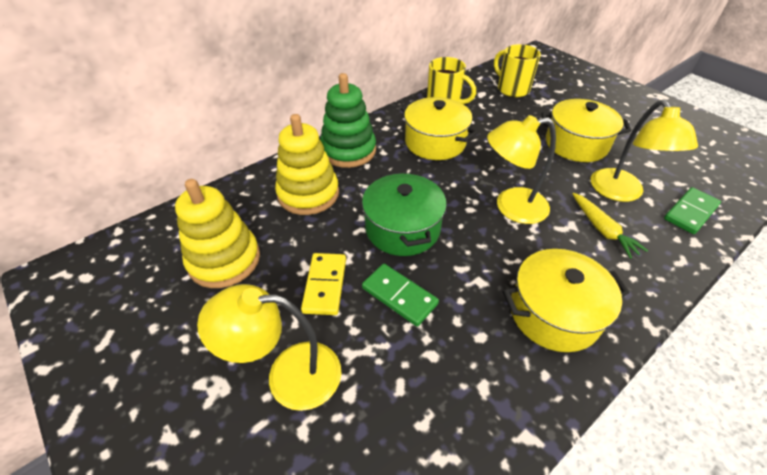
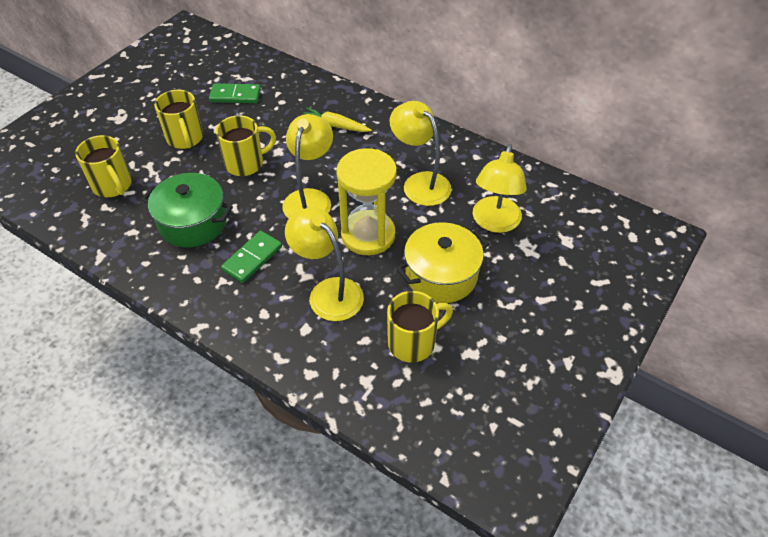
green stacking toy: [320,73,376,168] = 1 -> none = 0
yellow domino: [301,253,346,315] = 1 -> none = 0
yellow hourglass: none = 0 -> [336,148,397,255] = 1
yellow lamp: [197,284,342,411] [487,115,556,224] [591,100,698,202] = 3 -> [282,114,333,219] [285,208,364,321] [390,101,452,206] [472,144,527,233] = 4
yellow mug: [427,57,476,104] [494,44,541,97] = 2 -> [75,135,132,197] [154,90,203,149] [216,115,276,176] [387,291,453,363] = 4
yellow pot: [401,97,478,160] [503,249,629,352] [542,99,631,162] = 3 -> [396,222,489,303] = 1
yellow stacking toy: [175,179,260,288] [275,114,339,215] = 2 -> none = 0

